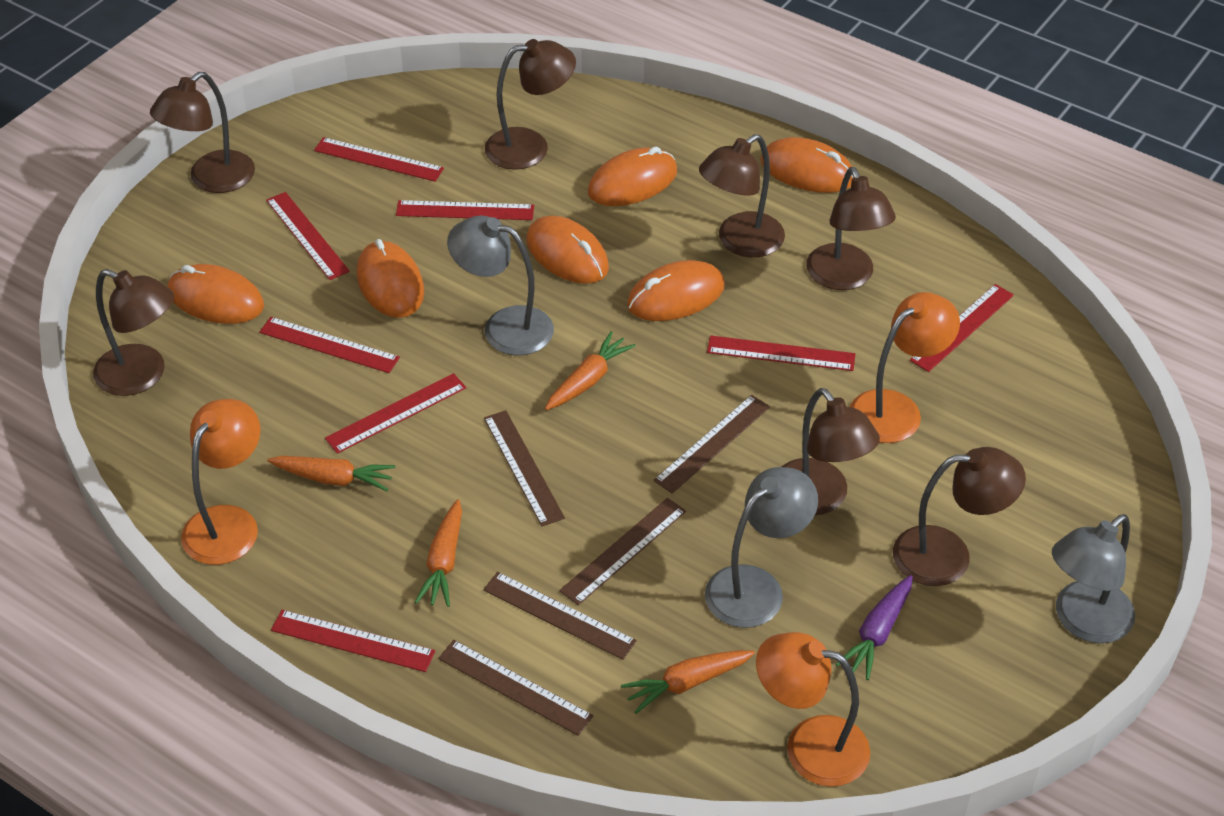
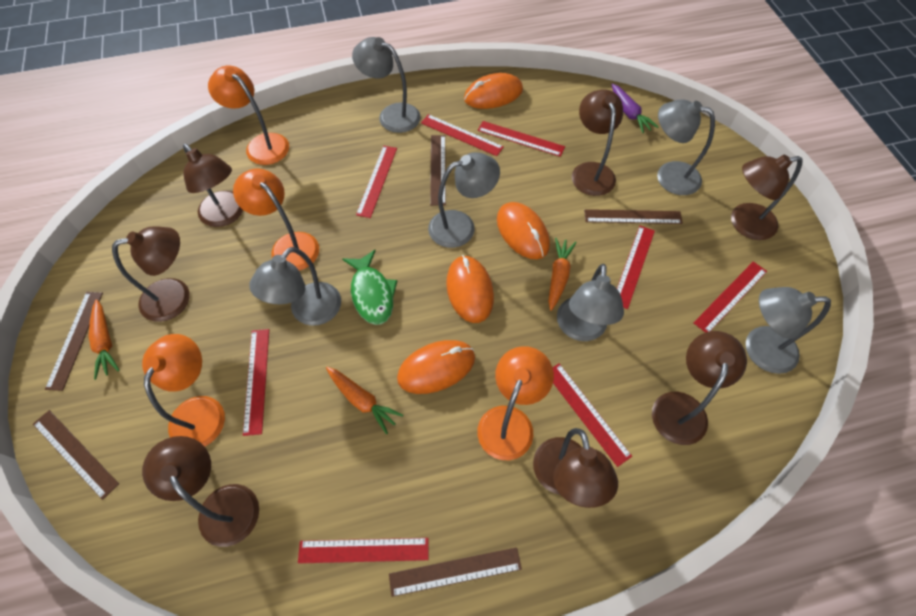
green fish: none = 0 -> [342,250,397,325] = 1
grey lamp: [447,215,554,355] [705,467,818,628] [1052,514,1135,643] = 3 -> [249,247,341,326] [352,37,421,133] [428,152,500,248] [557,264,624,341] [657,99,715,195] [746,287,831,374] = 6
orange carrot: [267,456,395,491] [415,499,462,607] [545,331,636,410] [621,650,755,714] = 4 -> [89,300,120,380] [326,367,403,434] [548,238,577,311] = 3
orange lamp: [181,399,261,565] [756,632,870,787] [850,292,960,443] = 3 -> [142,334,225,447] [208,65,289,165] [233,168,319,271] [477,346,554,460] = 4
orange mouse: [168,264,264,324] [357,239,424,318] [526,216,609,284] [588,146,677,206] [627,260,725,321] [760,137,854,193] = 6 -> [397,340,475,394] [446,255,494,323] [464,73,523,109] [497,202,550,259] = 4

